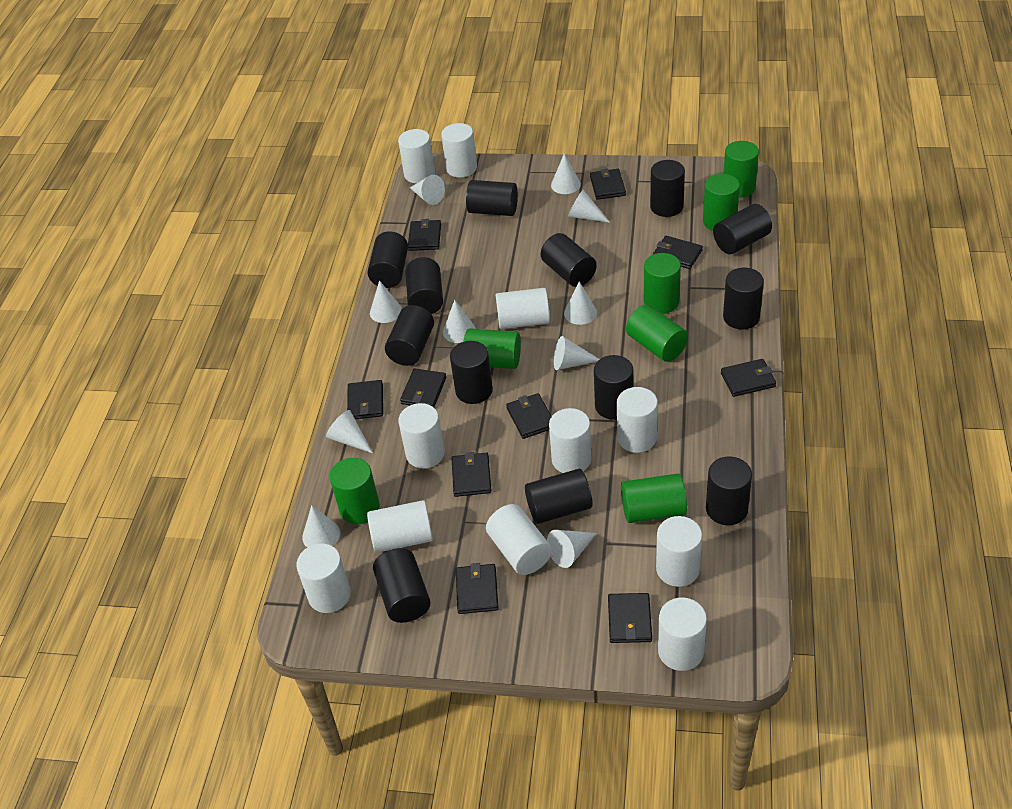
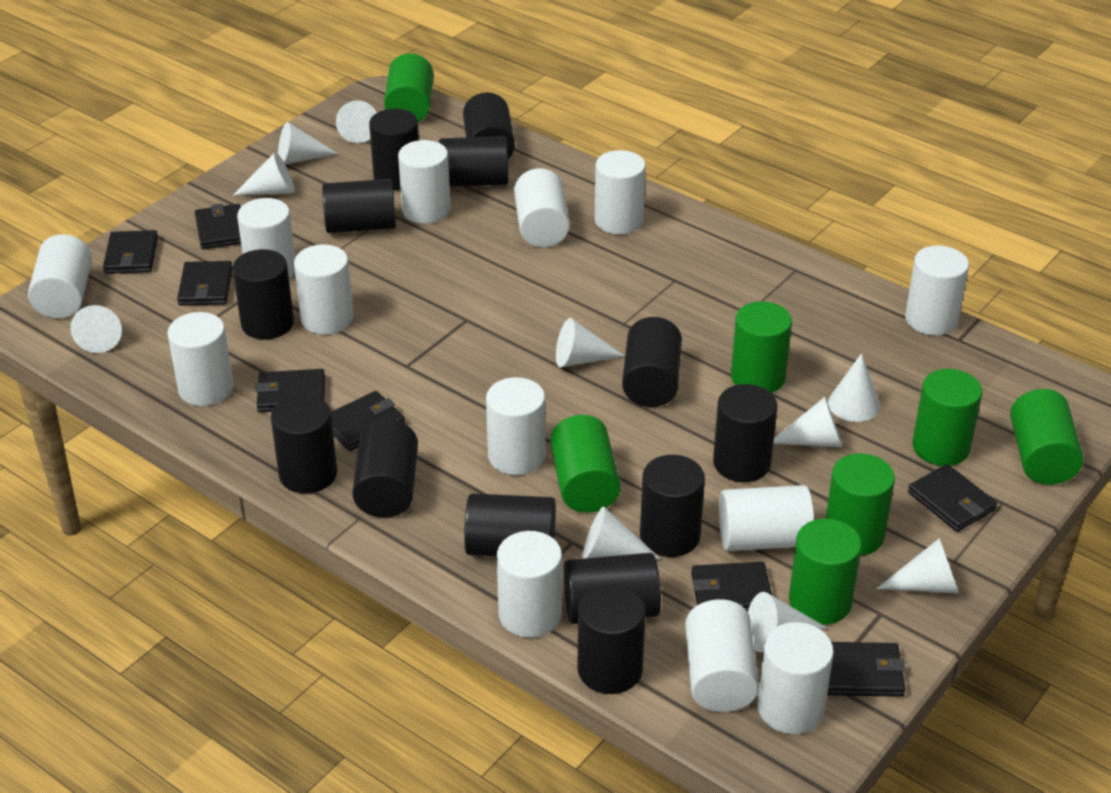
black wallet: [347,380,383,419] [400,368,446,407] [408,219,441,251] [452,452,491,497] [456,563,499,614] [506,393,552,439] [590,168,626,200] [608,593,652,643] [653,236,703,269] [721,359,776,397] = 10 -> [103,230,158,274] [177,261,233,306] [195,203,241,250] [255,369,325,412] [331,391,405,451] [691,562,772,612] [827,642,905,697] [908,464,997,532] = 8
white cylinder: [296,543,351,613] [367,500,433,553] [398,129,435,183] [398,403,445,469] [441,123,477,178] [486,504,552,575] [496,288,550,329] [549,408,591,473] [617,387,658,453] [656,516,702,587] [658,598,707,671] = 11 -> [28,234,92,318] [167,312,234,406] [237,198,295,279] [294,244,354,334] [398,140,451,224] [486,377,546,475] [497,531,562,638] [514,168,569,247] [595,150,646,234] [685,599,759,712] [719,485,814,551] [757,622,834,734] [905,246,969,335] = 13

